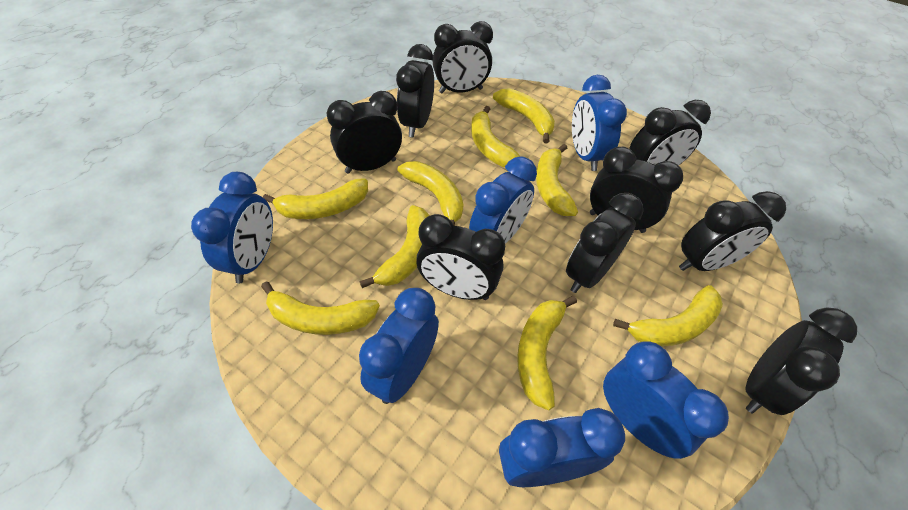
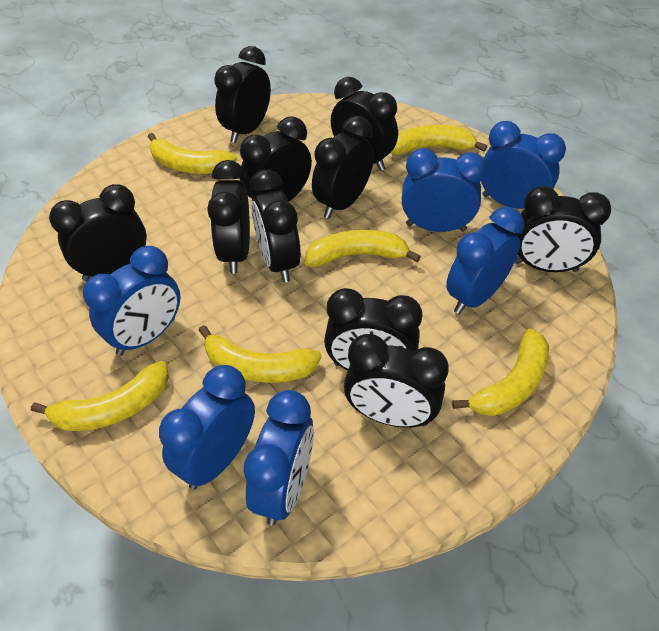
black clock: [327,91,402,174] [396,44,434,137] [416,214,505,300] [432,21,493,93] [566,193,643,293] [590,147,683,233] [629,100,711,166] [679,191,786,271] [745,307,857,415] = 9 -> [49,184,147,281] [207,160,250,274] [214,46,271,143] [240,116,312,201] [250,170,301,282] [312,116,374,218] [324,288,422,370] [331,77,398,171] [344,334,449,428] [515,186,611,272] = 10
yellow banana: [261,282,380,335] [263,178,368,219] [360,205,429,288] [398,161,463,226] [471,106,521,167] [493,88,555,144] [517,296,577,410] [536,144,578,216] [613,285,723,347] = 9 -> [31,361,169,431] [148,133,237,174] [198,325,322,383] [305,230,421,267] [390,125,487,155] [452,328,549,416] = 6

